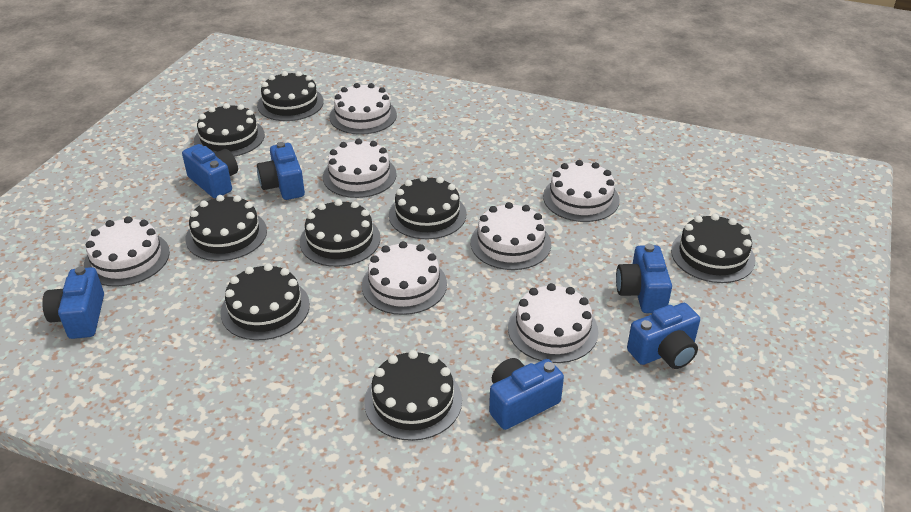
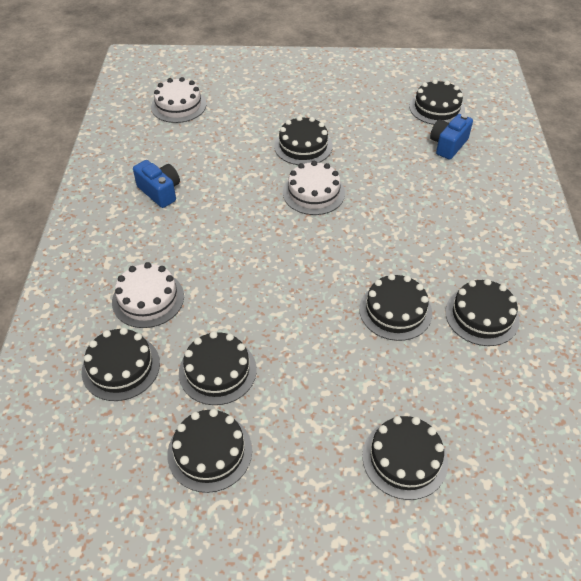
blue camera: [42,266,104,339] [182,144,238,198] [257,142,305,200] [489,358,564,430] [616,244,672,313] [627,303,700,369] = 6 -> [133,160,180,208] [430,114,473,160] = 2
white cake: [84,216,170,287] [323,139,397,198] [330,83,397,135] [362,241,447,315] [470,202,551,270] [508,283,598,363] [543,160,620,222] = 7 -> [112,262,184,328] [151,77,206,123] [283,161,345,215] = 3

